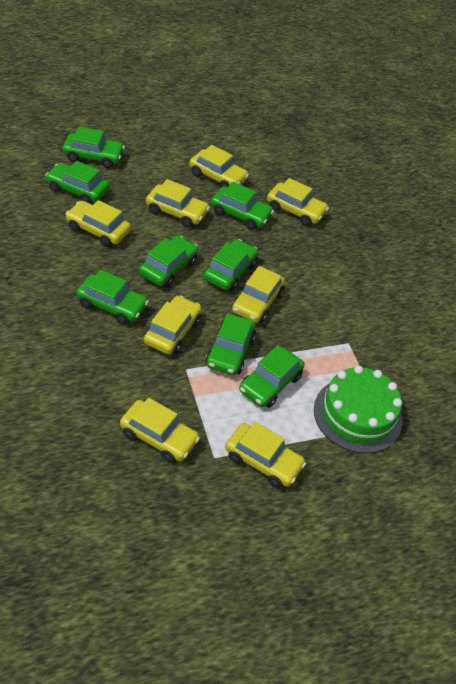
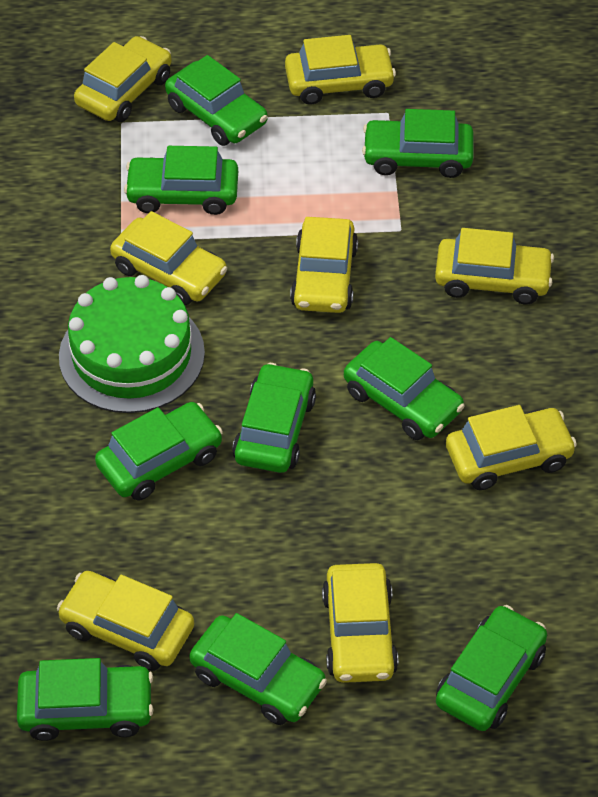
green car: [45,161,109,204] [63,127,125,168] [77,270,149,325] [139,236,198,287] [204,239,258,291] [205,313,256,375] [211,182,274,230] [239,345,305,408] = 8 -> [17,658,154,741] [95,402,223,501] [124,146,238,215] [165,55,268,146] [189,613,327,725] [232,363,316,473] [344,337,465,440] [362,109,474,178] [436,605,547,731] = 9

